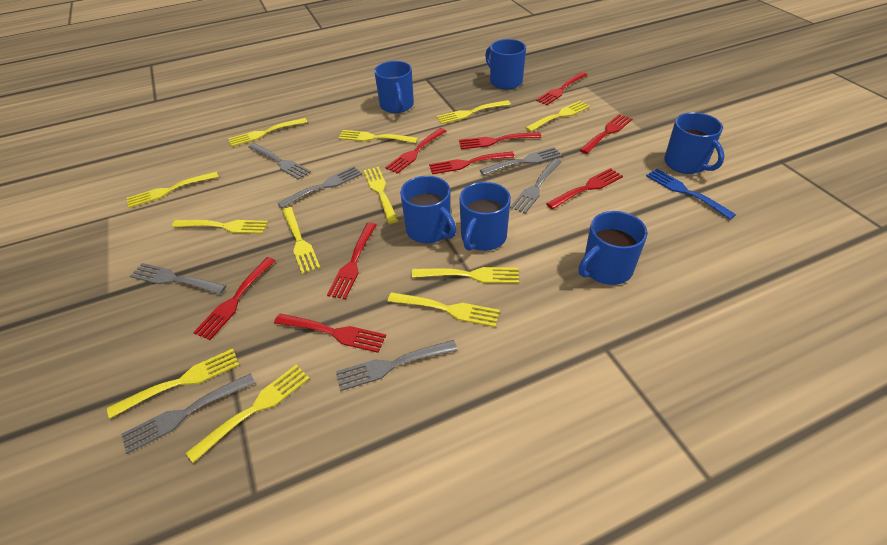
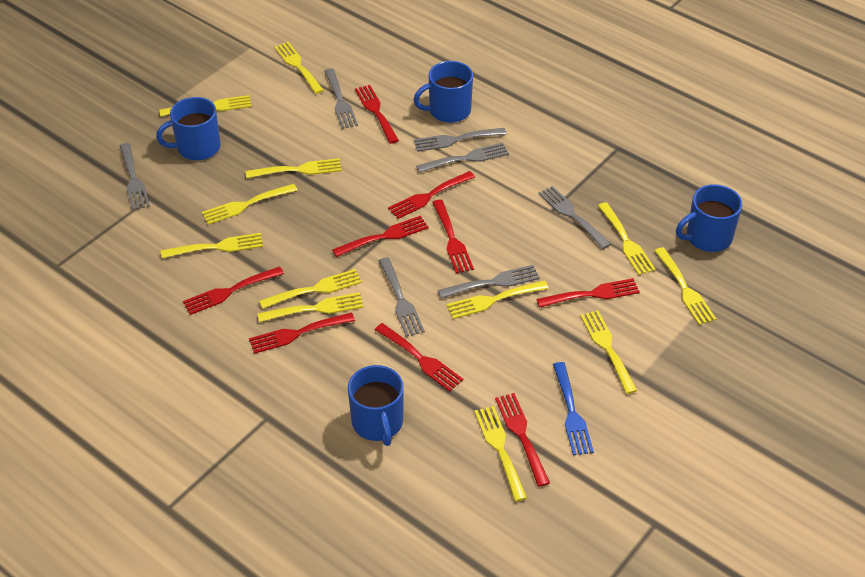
blue mug: [374,61,414,113] [400,176,456,243] [459,182,511,251] [485,39,526,89] [579,211,648,285] [664,112,725,174] = 6 -> [156,97,221,160] [348,365,404,446] [414,61,473,123] [676,184,742,252] = 4

